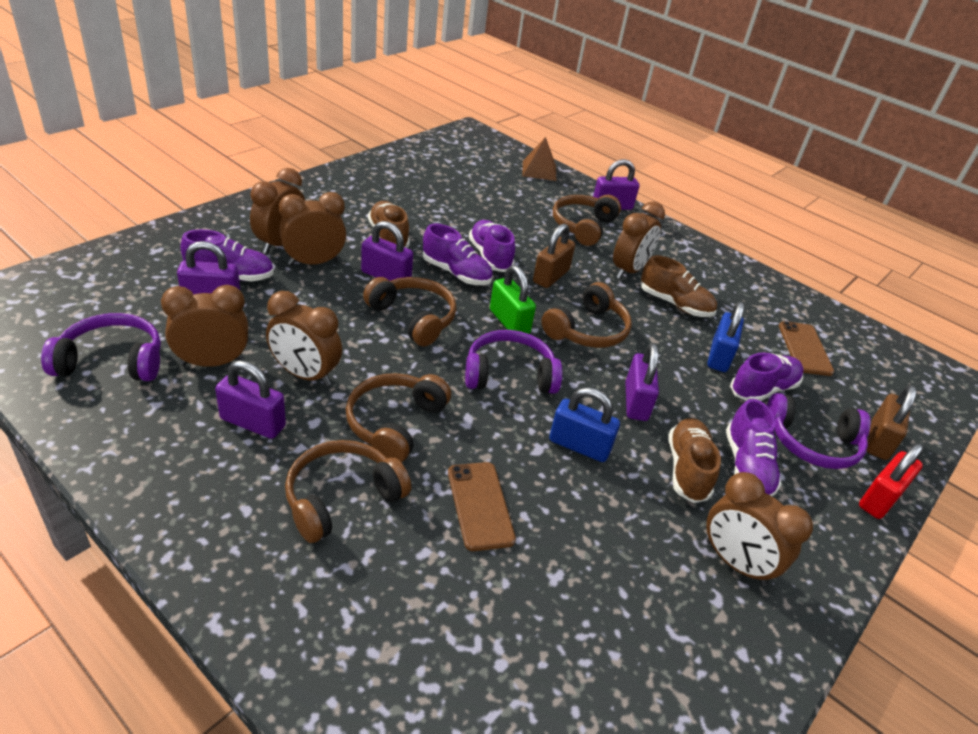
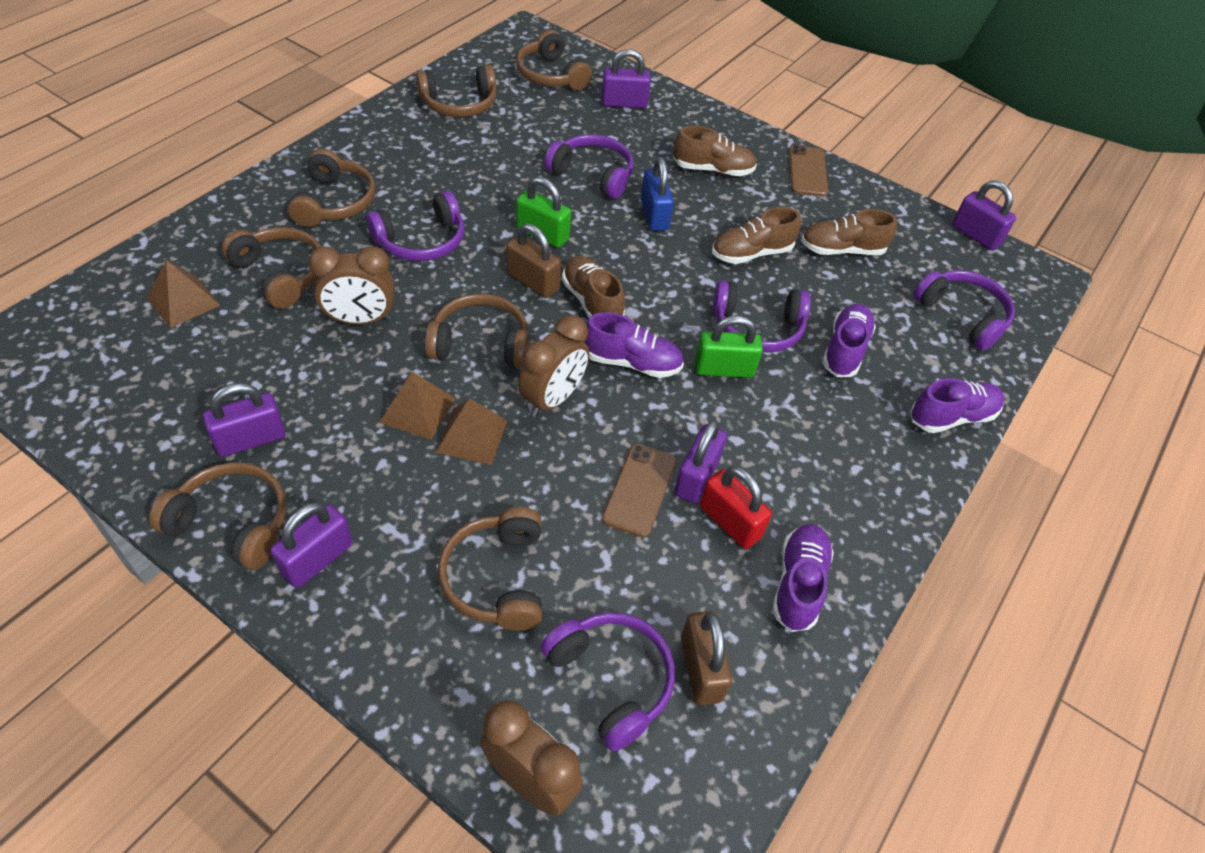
blue padlock: [549,387,620,462] [707,302,745,372] = 2 -> [641,157,674,231] = 1
brown clock: [161,285,248,367] [250,168,305,254] [266,291,342,386] [279,192,346,266] [613,201,665,279] [706,472,813,586] = 6 -> [308,246,395,325] [480,700,583,816] [518,315,589,417] = 3
brown headphones: [285,440,411,543] [346,373,451,462] [363,277,457,347] [541,282,632,348] [553,195,621,246] = 5 -> [149,463,287,570] [222,227,321,309] [288,149,376,227] [416,65,496,117] [425,294,529,368] [438,507,542,631] [516,30,592,90] = 7
brown pyramid: [522,137,556,181] = 1 -> [147,260,220,328] [379,372,455,440] [435,398,507,465] = 3
brown shoe: [368,201,410,248] [641,255,717,317] [668,418,721,503] = 3 -> [562,256,625,318] [673,126,757,176] [712,207,801,264] [801,209,897,255] = 4
green padlock: [490,265,536,334] = 1 -> [516,177,571,248] [695,315,763,378] = 2
purple headphones: [41,313,161,381] [465,330,562,394] [767,393,871,469] = 3 -> [366,191,464,261] [541,612,675,751] [544,134,634,199] [713,281,811,352] [913,270,1015,351] = 5
purple shoe: [180,229,274,282] [423,224,493,285] [469,220,515,272] [726,399,782,497] [730,352,804,401] = 5 -> [584,312,684,378] [772,524,834,632] [822,303,876,377] [910,378,1005,433] = 4

